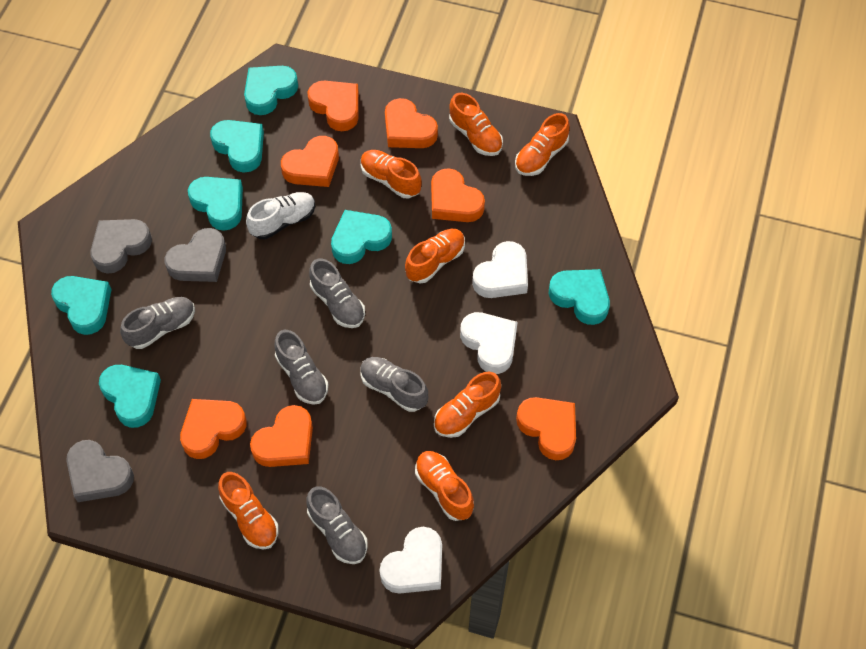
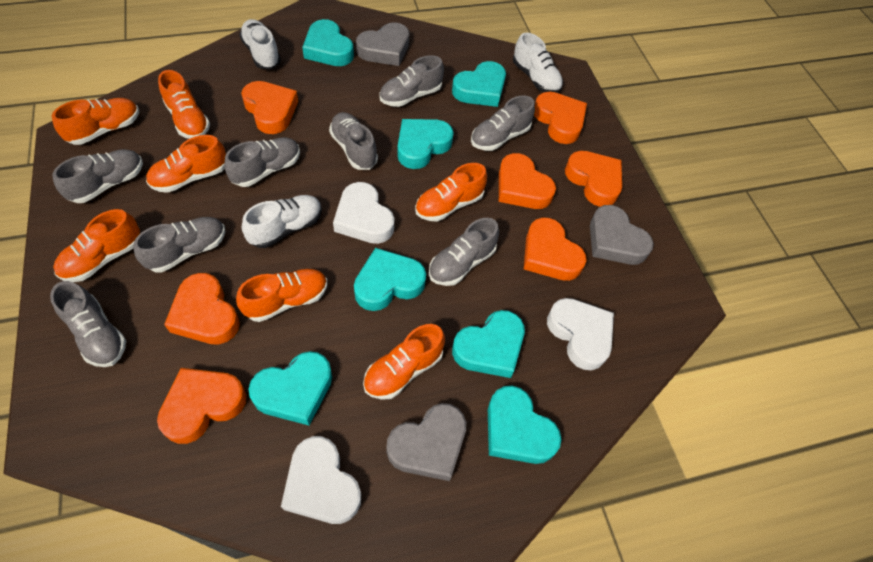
grey shoe: [120,297,195,349] [274,330,328,405] [306,486,368,564] [309,259,365,328] [360,357,428,412] = 5 -> [50,281,126,367] [52,149,143,203] [133,217,225,273] [224,137,300,187] [329,112,378,170] [379,55,444,107] [429,218,499,286] [471,96,535,151] = 8
white shoe: [246,192,315,239] = 1 -> [239,19,281,69] [242,195,322,248] [513,33,563,93] = 3

